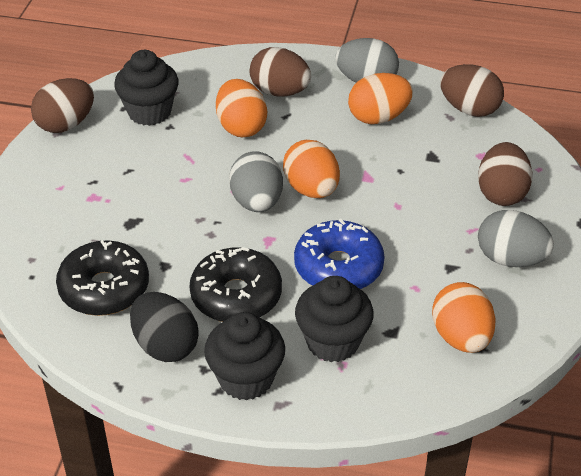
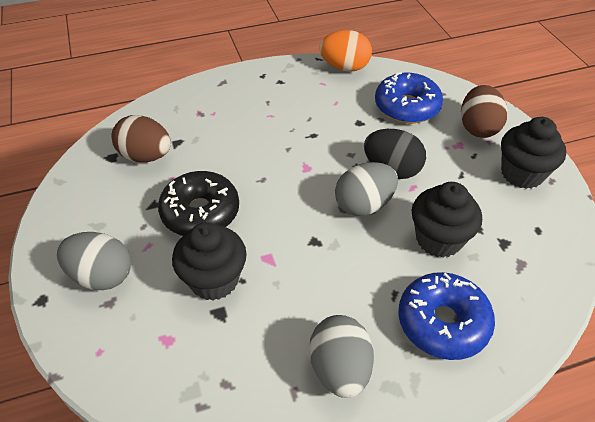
black donut: [56,240,149,316] [189,247,282,322] = 2 -> [158,171,239,236] = 1
blue donut: [294,219,384,289] = 1 -> [375,72,443,124] [398,272,495,360] = 2
brown egg: [31,78,94,133] [250,47,311,97] [440,64,504,117] [478,142,532,206] = 4 -> [111,115,171,162] [461,85,508,138] = 2
orange egg: [216,79,267,137] [283,140,340,198] [348,73,413,124] [432,282,495,353] = 4 -> [319,30,372,72] = 1

